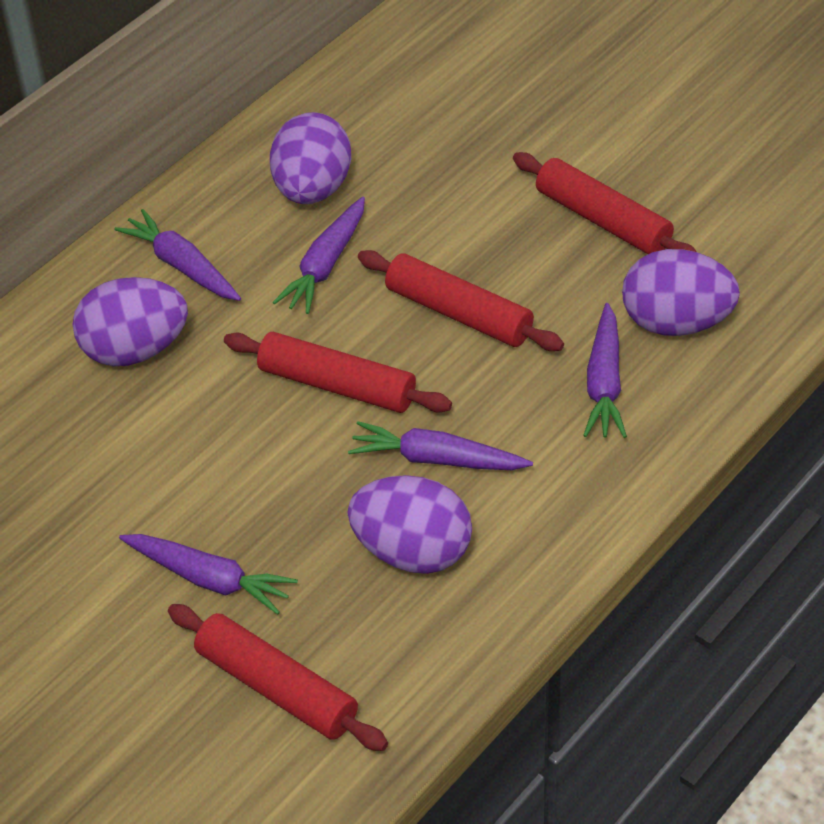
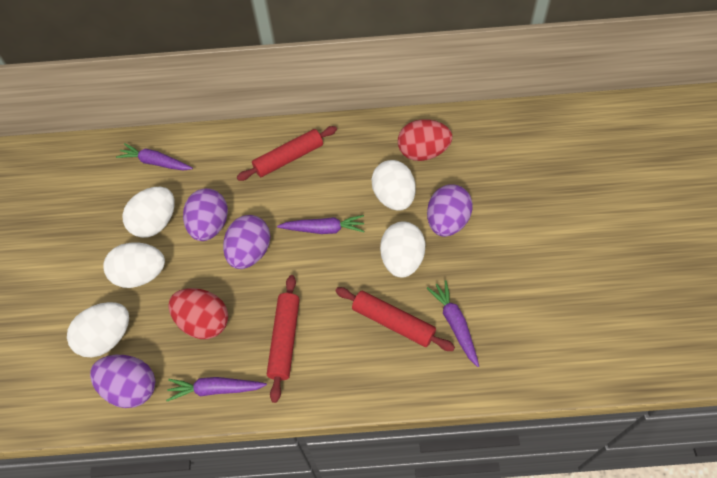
purple carrot: [114,209,241,301] [119,534,298,614] [273,197,365,314] [348,421,533,470] [583,303,627,438] = 5 -> [116,143,193,171] [166,377,267,401] [277,215,364,234] [427,280,479,367] = 4
red egg: none = 0 -> [168,288,228,339] [398,119,452,161] = 2
red rolling pin: [168,604,388,751] [224,332,452,413] [358,250,564,351] [513,152,697,254] = 4 -> [237,126,337,181] [267,275,300,403] [335,287,455,351] = 3
white egg: none = 0 -> [67,302,129,357] [104,243,165,288] [122,187,175,238] [371,160,416,211] [380,221,425,277] = 5

